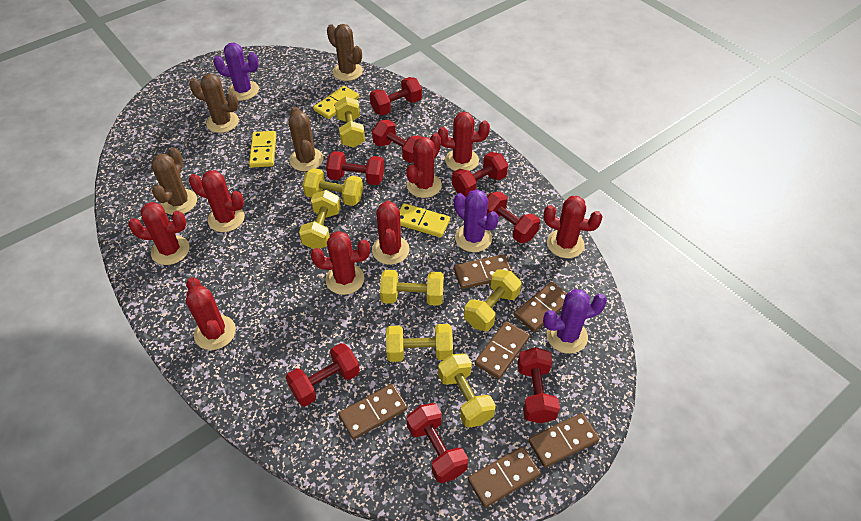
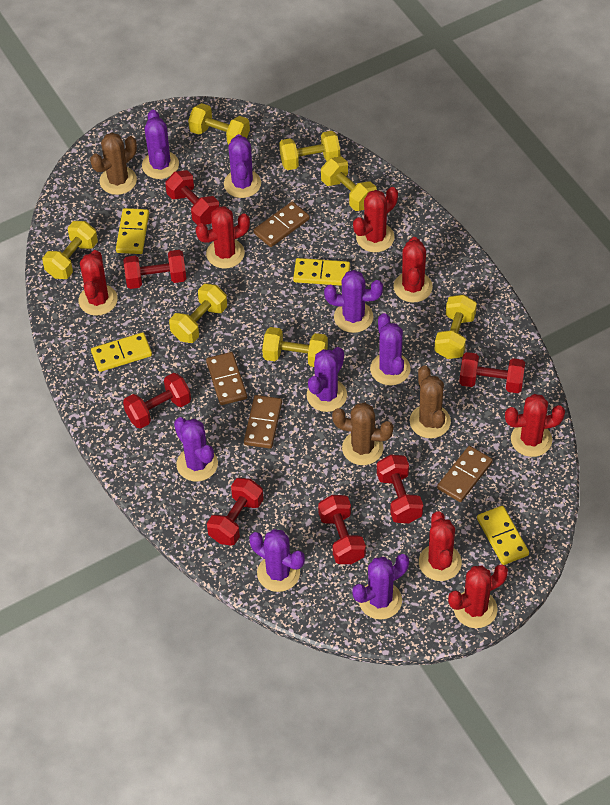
brown cactus: [152,147,197,215] [189,74,239,133] [289,107,323,171] [327,24,363,81] = 4 -> [90,133,137,195] [332,402,393,465] [410,365,451,438] = 3
brown domino: [339,384,408,439] [454,254,512,289] [468,446,541,507] [475,321,530,379] [514,282,567,332] [528,413,600,467] = 6 -> [206,352,247,405] [244,395,282,448] [253,202,310,247] [437,446,493,502] = 4
purple cactus: [213,43,259,100] [454,189,499,252] [543,289,607,354] = 3 -> [142,110,179,179] [174,417,218,481] [224,134,261,198] [249,529,305,592] [307,347,347,412] [324,270,383,333] [353,554,409,620] [370,313,411,385] = 8
red cactus: [128,202,189,265] [186,277,236,350] [189,170,245,232] [311,231,370,295] [372,200,410,265] [406,133,442,198] [438,112,490,171] [543,196,603,258] = 8 -> [79,250,118,316] [195,206,250,269] [353,187,398,252] [393,237,433,302] [419,511,462,581] [448,564,508,628] [505,394,565,457] = 7
red dumbbell: [286,343,360,406] [326,151,384,185] [370,77,422,115] [372,120,421,163] [407,403,468,483] [452,152,508,197] [487,191,540,243] [517,347,560,424] = 8 -> [123,250,186,289] [123,373,191,429] [165,170,219,225] [207,478,264,546] [318,495,366,564] [377,455,423,523] [459,352,525,393] = 7
yellow domino: [249,131,276,168] [313,86,359,119] [399,203,450,237] = 3 -> [91,332,152,372] [116,208,149,254] [293,258,350,286] [477,506,529,565] = 4

